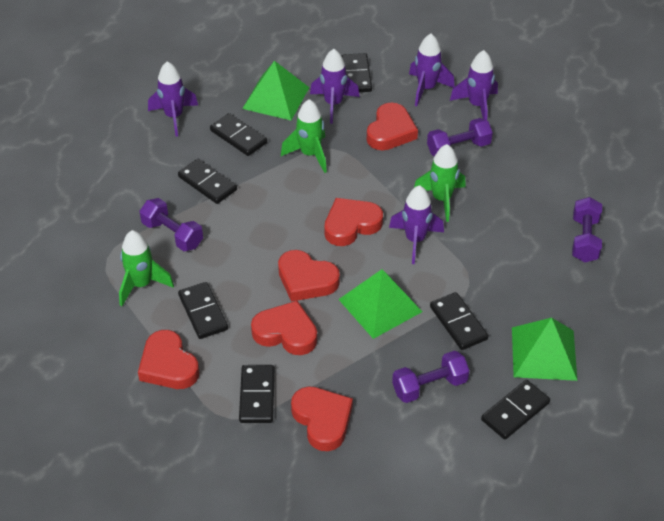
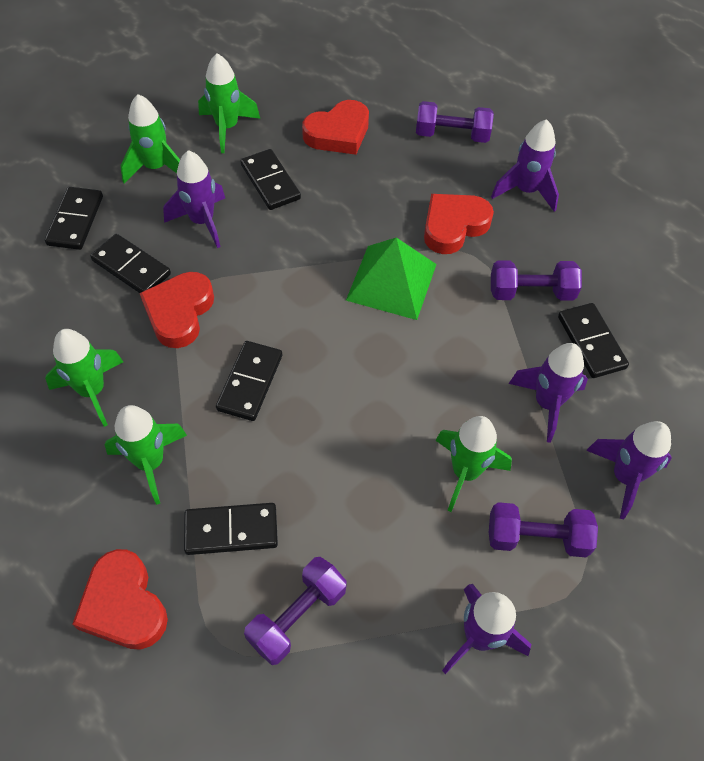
black domino: [178,159,237,204] [178,282,228,339] [210,113,267,156] [239,365,275,423] [341,53,372,92] [430,292,488,350] [481,380,550,439] = 7 -> [45,187,103,250] [90,234,171,293] [184,503,278,555] [216,341,282,421] [241,149,301,210] [558,303,629,378] = 6
green pyramid: [242,61,309,120] [338,269,422,339] [512,318,577,381] = 3 -> [346,237,437,320] = 1
green rocket: [119,230,174,306] [281,99,327,173] [414,144,466,222] = 3 -> [45,329,123,427] [105,405,187,505] [121,94,180,183] [198,53,260,153] [436,416,512,512] = 5
red heart: [138,330,199,389] [251,301,317,355] [278,250,340,302] [291,386,353,451] [325,198,383,246] [367,102,418,150] = 6 -> [73,549,168,650] [140,272,214,348] [302,100,369,155] [424,194,494,254] = 4

